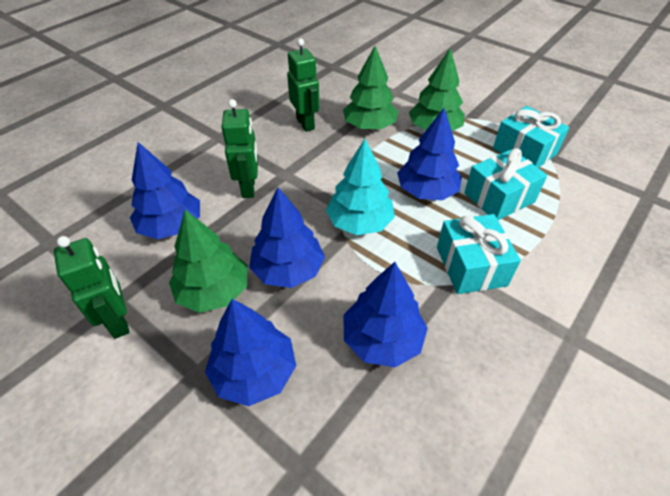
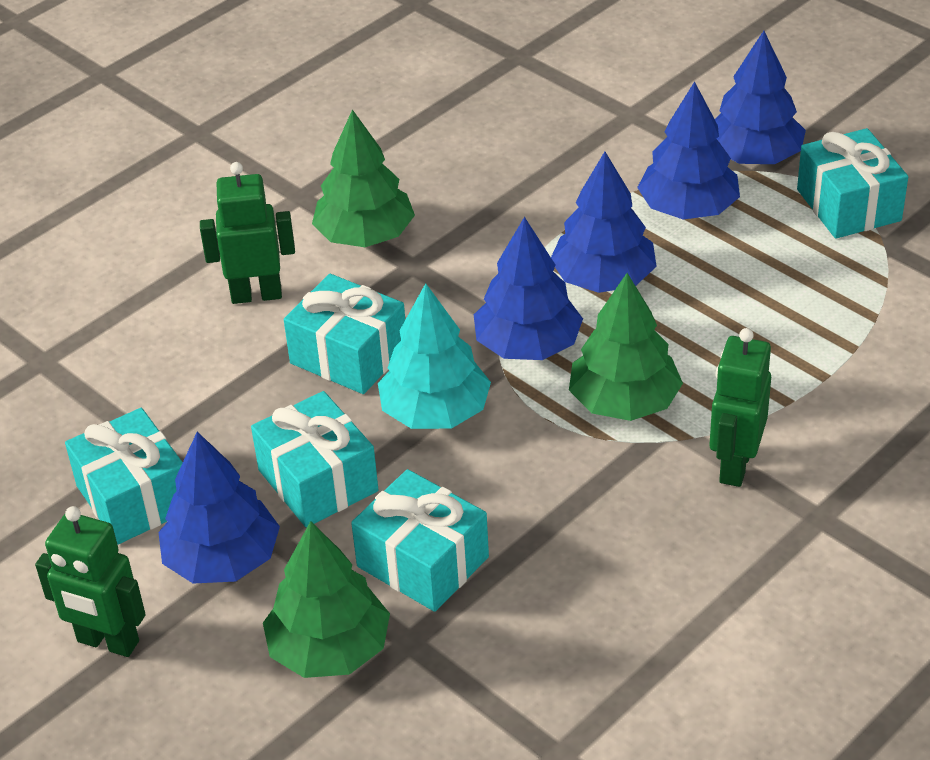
turquoise gift: [437,214,521,294] [464,148,547,220] [493,106,569,168] = 3 -> [65,408,183,545] [251,391,379,528] [284,274,405,394] [351,469,489,612] [797,128,908,239] = 5

